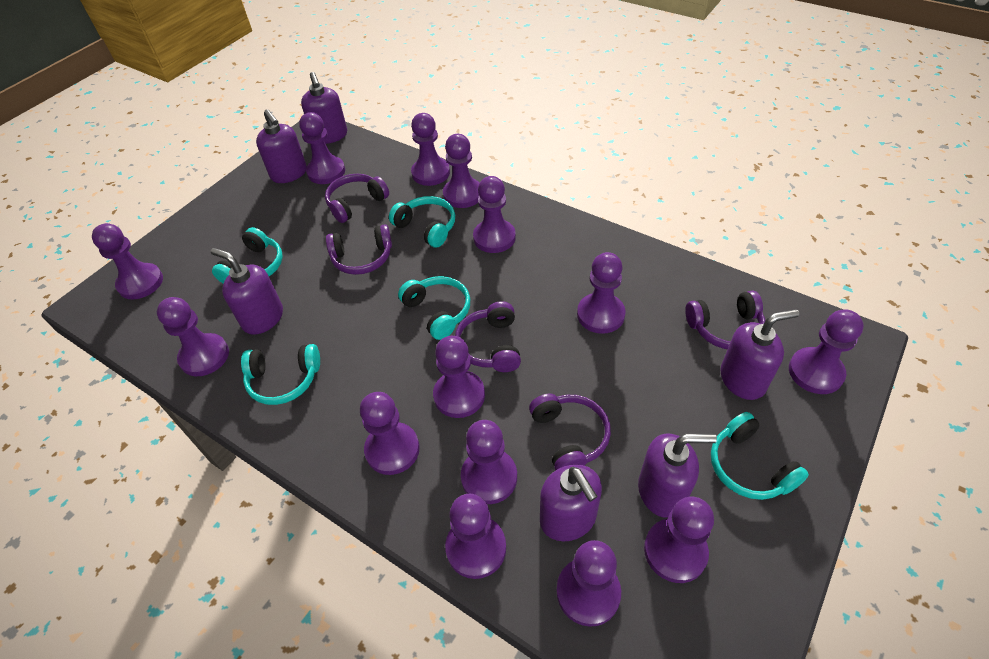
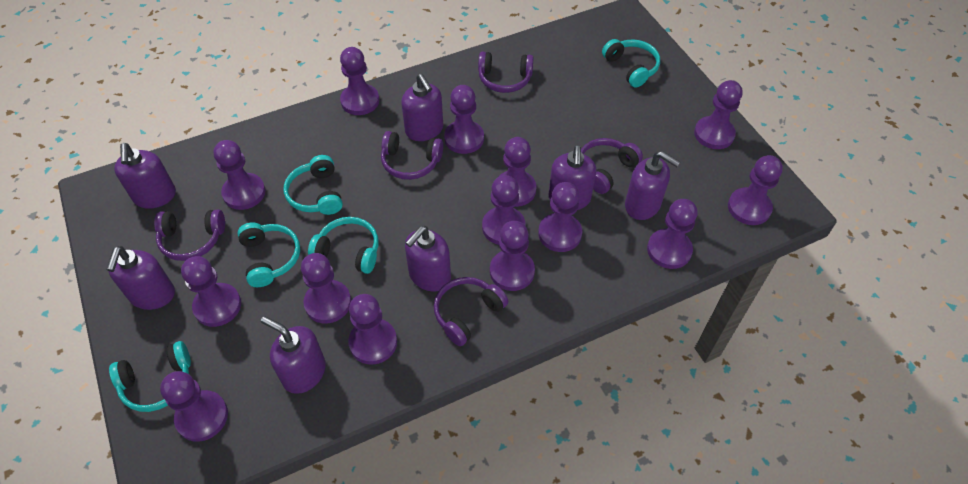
purple soap dispenser: [211,248,283,335] [256,109,307,183] [301,72,347,144] [540,464,602,541] [638,433,717,518] [720,309,799,400] = 6 -> [106,246,175,310] [114,143,176,209] [261,316,326,394] [401,74,443,141] [405,226,451,291] [548,145,596,210] [625,151,680,220] = 7

